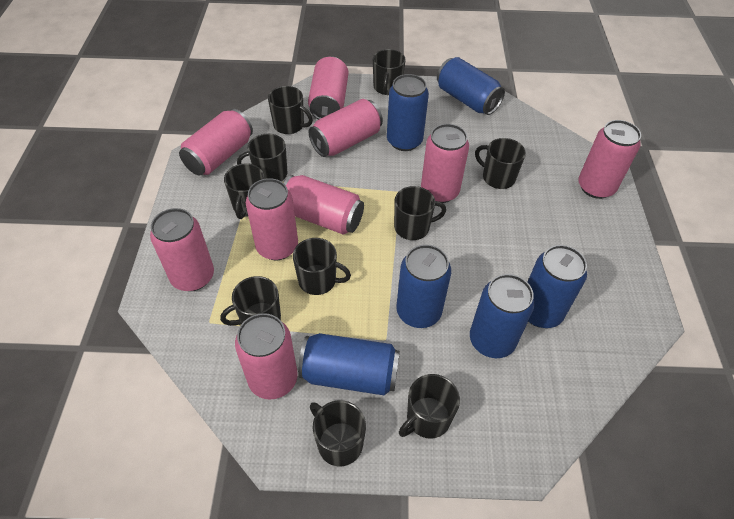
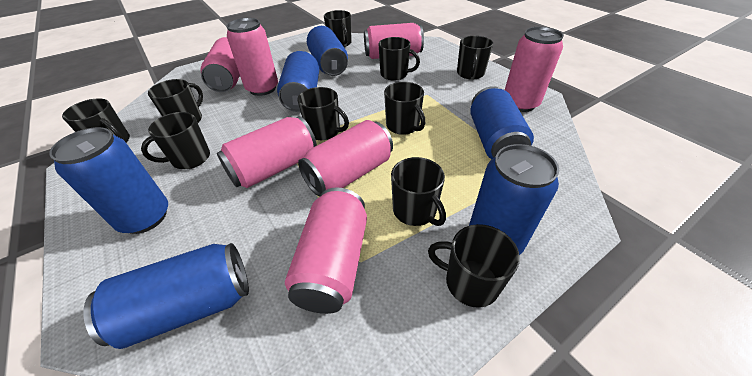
pink can: [150,208,214,291] [179,109,253,175] [235,313,298,400] [246,178,298,260] [284,175,364,235] [308,56,348,120] [309,99,383,157] [421,124,469,203] [578,120,641,199] = 9 -> [200,37,240,92] [217,116,317,188] [226,18,278,96] [285,187,367,314] [298,120,393,197] [364,23,424,59] [505,27,564,112] = 7

